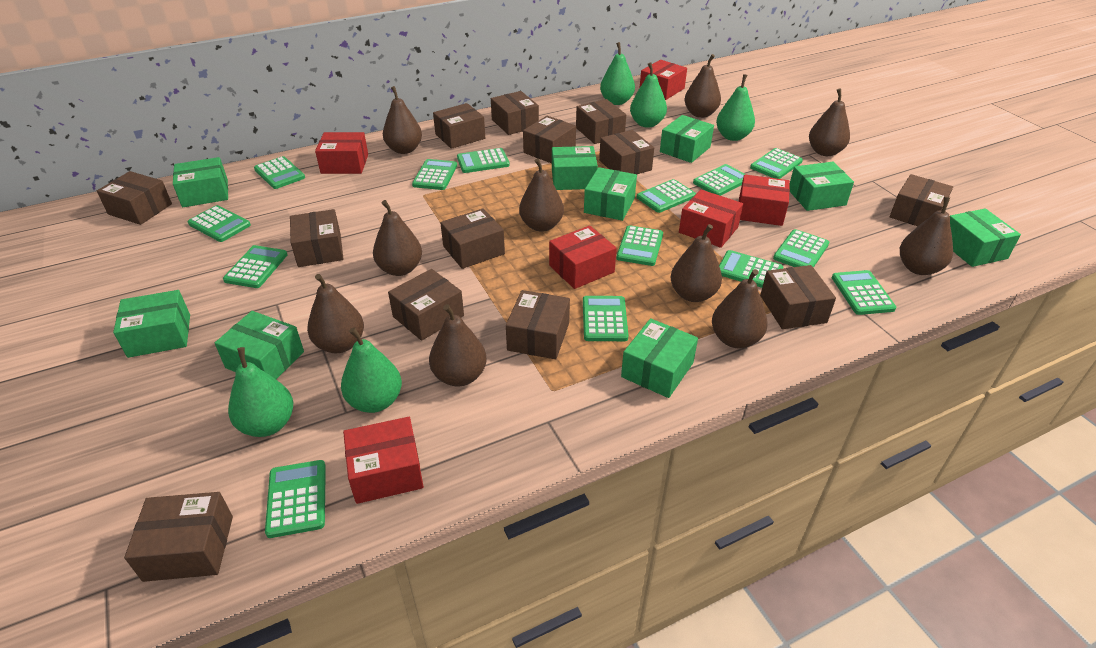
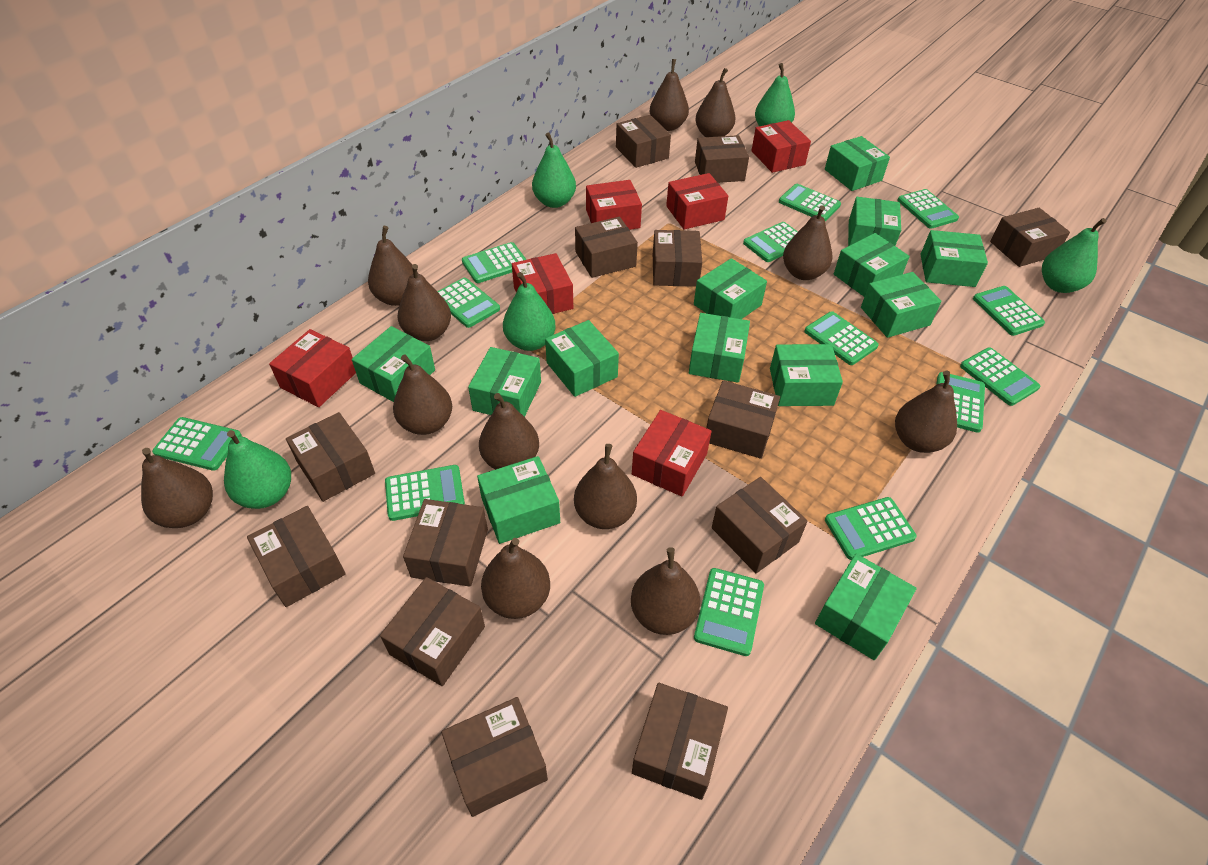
brown pear: [307,274,364,353] [373,200,422,276] [383,86,422,154] [429,304,487,387] [519,158,564,232] [671,224,722,302] [685,54,721,118] [712,269,768,348] [809,88,850,156] [900,197,953,275] = 10 -> [141,448,213,528] [368,226,418,306] [393,355,452,435] [398,264,451,341] [479,393,539,469] [481,538,550,619] [574,444,637,529] [631,547,700,635] [650,59,689,131] [695,68,736,137] [783,205,833,280] [895,371,957,453] = 12
green box: [113,290,190,358] [173,157,228,207] [215,311,304,379] [552,146,598,190] [584,167,637,221] [621,318,698,398] [660,115,714,163] [789,162,854,211] [950,208,1021,267] = 9 -> [352,326,435,402] [468,347,541,417] [477,456,560,544] [545,320,619,397] [689,313,750,383] [694,258,767,319] [770,344,843,406] [815,554,917,660] [825,136,890,191] [834,233,910,297] [848,197,901,246] [861,272,942,338] [921,230,988,287] = 13
green calculator: [188,205,251,242] [223,245,287,288] [254,156,305,189] [265,460,326,538] [412,159,457,190] [457,148,510,173] [583,296,629,341] [616,225,663,266] [636,179,696,213] [693,164,747,196] [719,250,784,288] [750,148,803,179] [773,229,829,268] [832,270,896,315] = 14 -> [152,417,242,471] [385,465,465,521] [437,278,500,328] [462,242,527,283] [694,568,764,656] [743,222,798,262] [779,184,841,221] [804,311,879,365] [825,497,917,560] [898,189,959,229] [936,372,985,433] [960,347,1040,406] [973,286,1045,336] = 13

